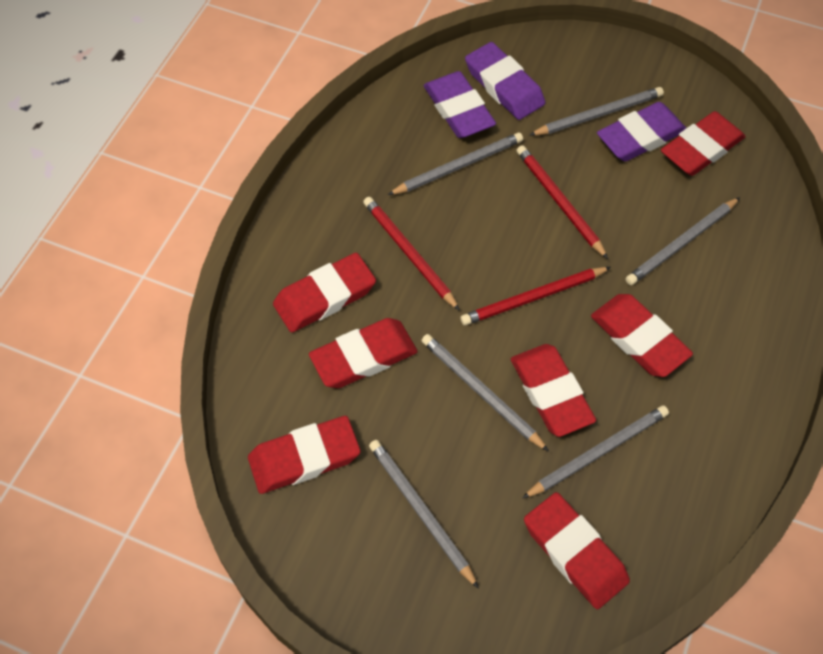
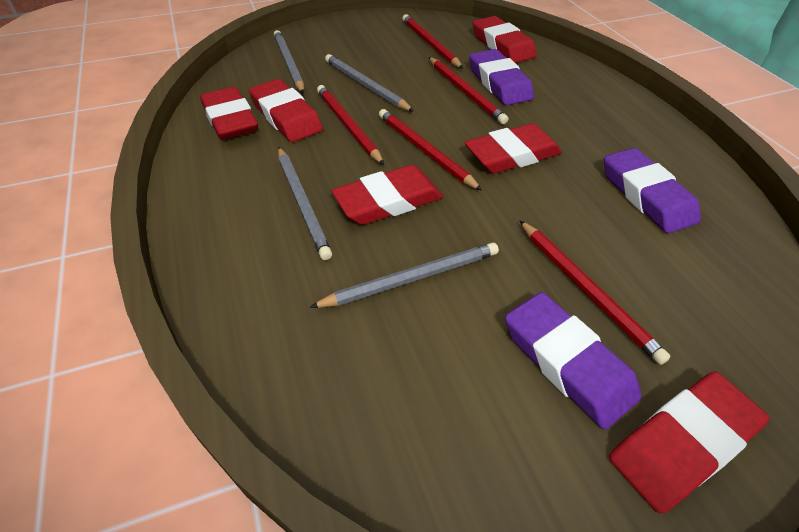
grey pencil: [369,440,479,589] [388,133,523,195] [421,334,549,451] [522,405,669,499] [530,87,664,136] [626,197,740,285] = 6 -> [274,30,304,94] [278,147,332,260] [309,243,499,308] [325,54,414,112] = 4
red eraser: [248,416,361,494] [273,253,376,333] [309,318,418,388] [511,344,596,437] [524,492,630,609] [591,294,693,377] [661,111,746,176] = 7 -> [200,86,258,140] [249,79,323,142] [331,165,443,225] [464,123,562,174] [473,16,537,63] [609,371,770,514] = 6
red pencil: [363,197,460,311] [460,267,611,326] [517,145,608,259] = 3 -> [317,85,384,165] [379,109,482,191] [402,14,463,69] [429,57,508,124] [519,220,671,365] = 5

